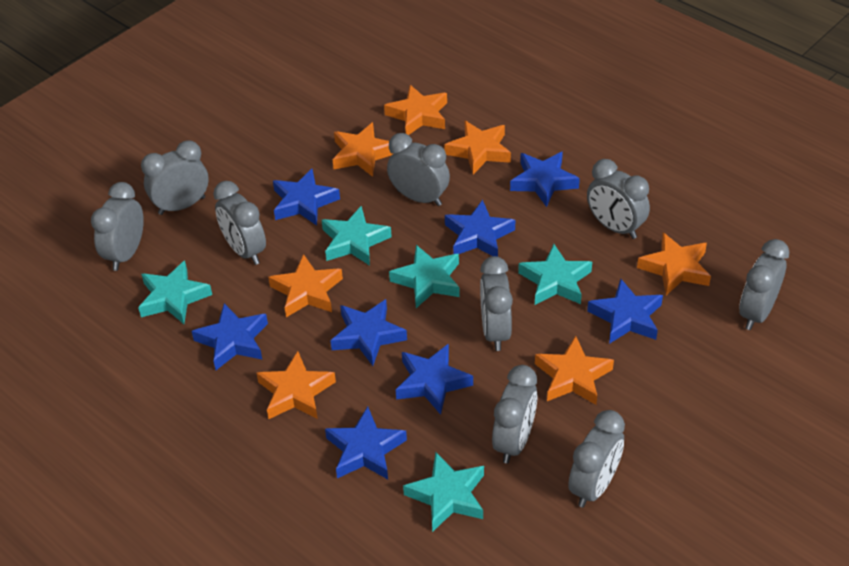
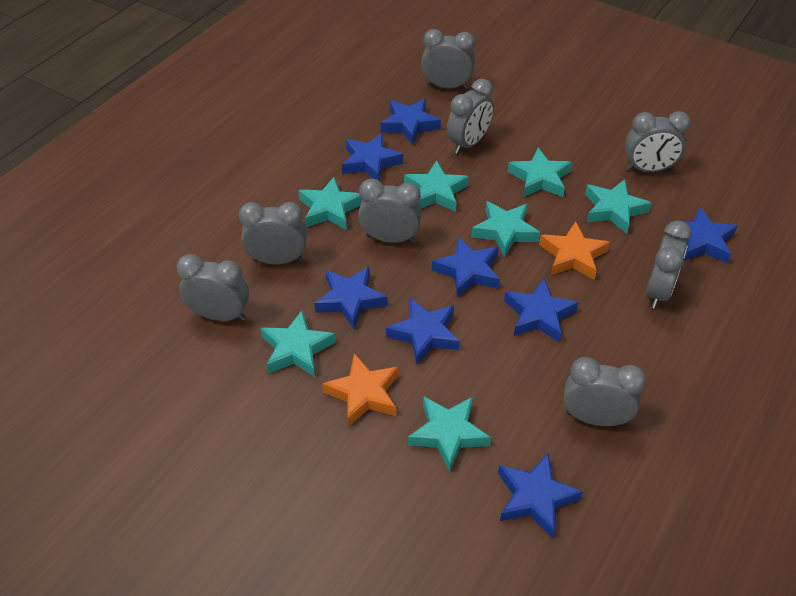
grey clock: [91,182,144,271] [141,140,209,215] [213,181,266,265] [387,133,450,206] [480,256,513,351] [492,365,538,463] [568,410,625,508] [587,159,650,239] [739,239,789,330] = 9 -> [176,254,249,321] [239,202,306,265] [358,178,422,243] [421,29,475,89] [447,79,494,154] [563,357,646,426] [625,111,691,172] [646,220,692,309] = 8
orange star: [257,351,336,419] [268,254,343,317] [333,122,393,177] [384,85,447,135] [444,120,511,175] [535,336,614,405] [637,233,711,295] = 7 -> [322,353,399,427] [539,221,610,280] = 2
turquoise star: [138,261,212,324] [322,206,392,266] [389,245,460,308] [403,452,484,532] [518,244,592,305] = 5 -> [261,310,336,377] [298,177,362,230] [404,160,469,212] [408,396,491,472] [471,201,541,257] [508,148,572,197] [585,179,651,234] = 7

